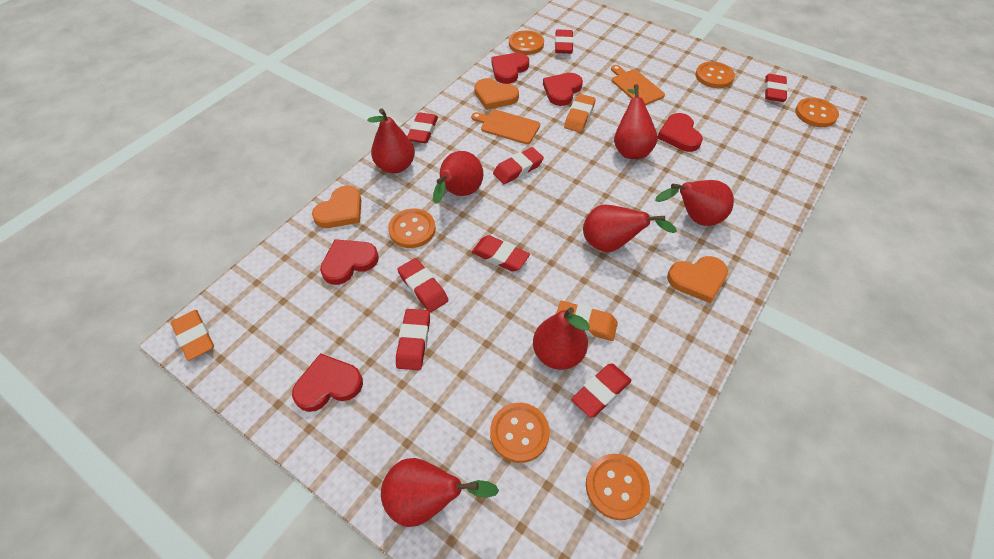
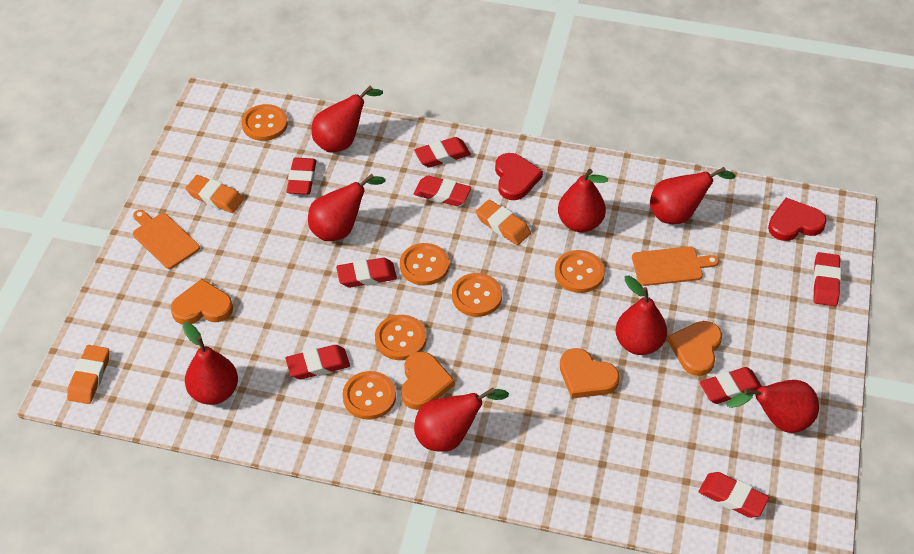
orange heart: [312,186,361,228] [474,78,519,110] [667,256,728,303] = 3 -> [170,279,233,324] [401,352,455,410] [560,348,620,399] [668,321,722,376] = 4
red heart: [292,353,363,412] [320,239,379,285] [491,53,529,84] [543,73,583,106] [658,113,703,152] = 5 -> [495,153,543,200] [768,198,827,241] = 2
red pear: [367,108,415,173] [381,458,499,527] [433,151,483,204] [533,307,590,370] [583,204,677,252] [614,84,658,159] [655,180,734,226] = 7 -> [183,322,238,405] [308,174,386,241] [312,86,383,152] [414,388,509,452] [558,169,608,232] [616,276,667,355] [650,167,736,224] [727,380,819,433] = 8

